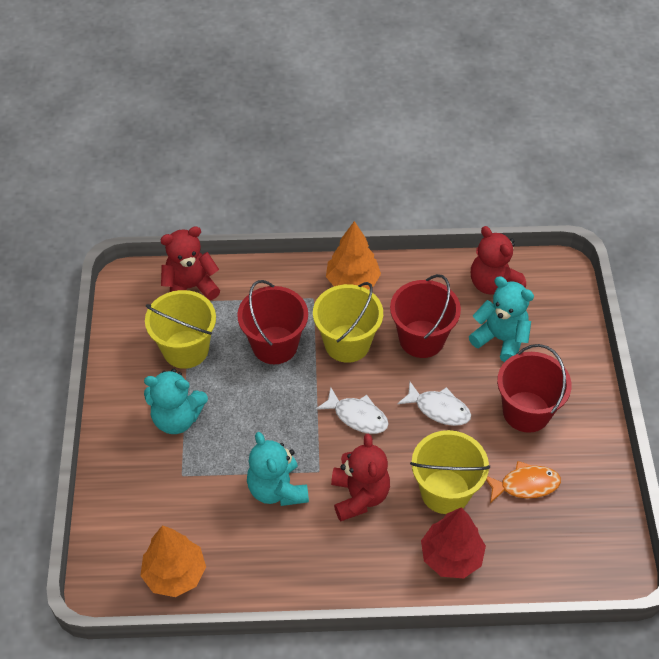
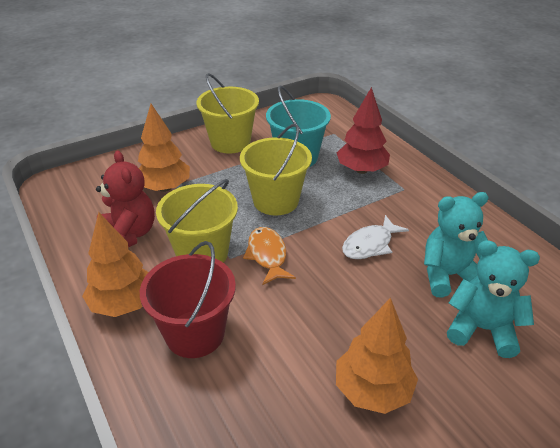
orange tree: [140,525,206,597] [326,221,381,289] = 2 -> [82,212,149,317] [138,104,190,192] [336,298,418,414] = 3
red bucket: [237,280,308,364] [390,274,461,358] [497,344,572,433] = 3 -> [140,241,236,358] = 1
red teddy bear: [160,226,220,300] [331,434,390,522] [471,226,526,295] = 3 -> [96,150,155,247] = 1
turquoise bucket: none = 0 -> [266,85,331,167] = 1
turquoise teddy bear: [144,369,208,434] [247,432,309,506] [469,276,534,362] = 3 -> [424,192,489,298] [447,240,540,358] = 2
white fish: [316,387,389,434] [397,381,471,426] = 2 -> [342,215,409,259] = 1

